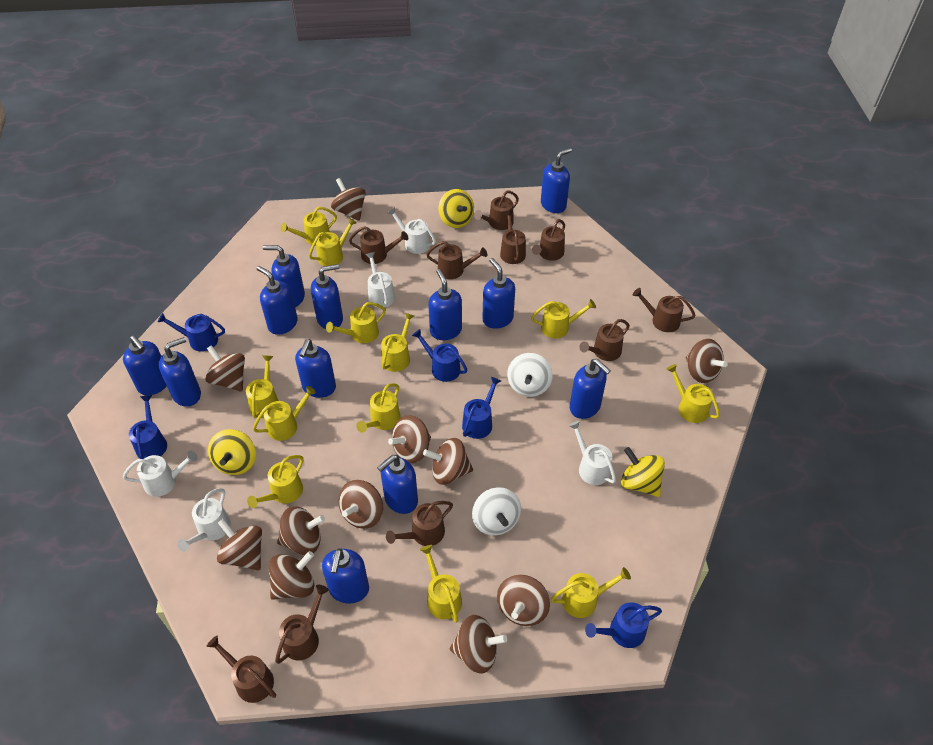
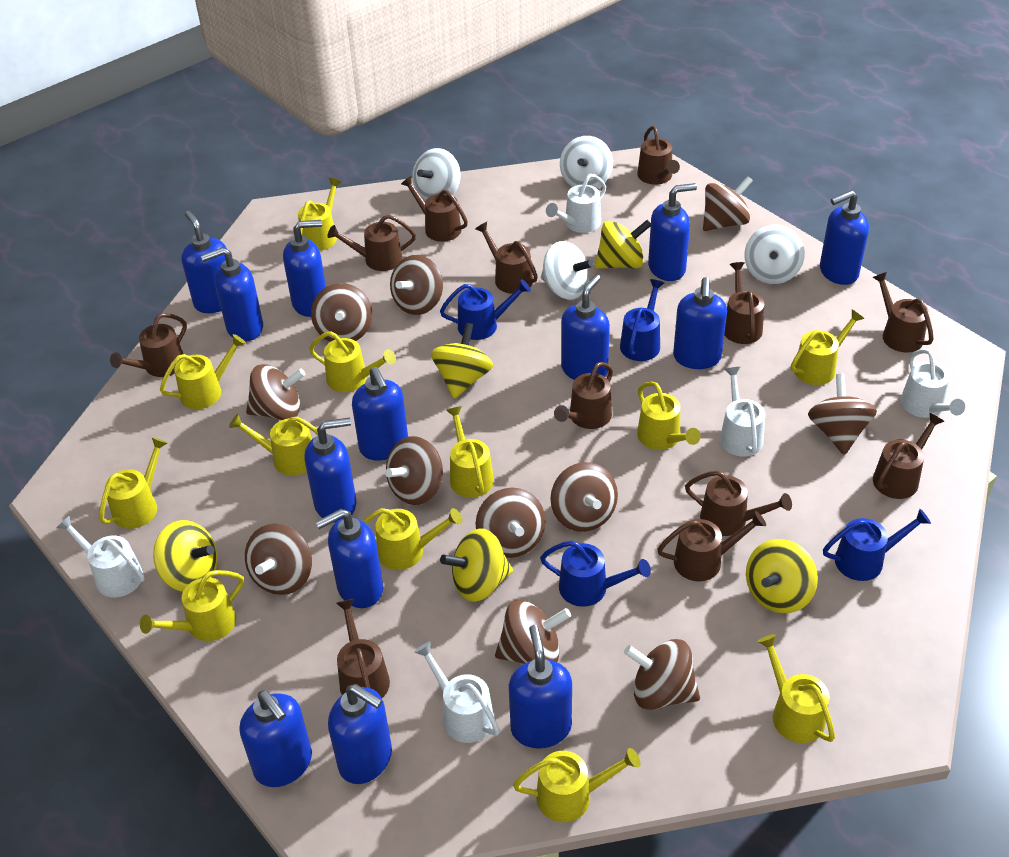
blue soap dispenser: [123,335,167,396] [159,337,201,407] [257,266,298,335] [263,245,305,307] [295,339,336,398] [311,264,343,329] [322,548,369,604] [377,455,418,514] [428,269,462,340] [482,258,515,329] [541,148,572,213] [570,359,611,419] = 12 -> [182,211,227,313] [201,247,263,342] [240,690,312,787] [283,220,326,317] [304,418,356,523] [316,509,383,608] [328,684,392,784] [352,367,408,460] [509,625,572,748] [561,275,610,380] [648,183,697,281] [673,277,727,369] [820,190,869,285] = 13
blue watering can: [129,395,167,459] [158,313,225,352] [412,329,468,382] [462,377,501,439] [585,602,662,648] = 5 -> [440,279,531,340] [540,541,651,607] [620,279,664,361] [823,509,931,581] = 4
brown watering can: [207,636,276,703] [275,585,329,664] [349,226,408,264] [386,501,453,546] [426,241,487,279] [474,191,519,230] [500,210,526,264] [532,219,565,261] [579,319,630,361] [633,288,696,332] = 10 -> [110,313,187,377] [327,215,416,271] [336,598,390,698] [401,176,468,242] [475,222,538,294] [554,362,613,429] [637,126,680,185] [657,511,766,581] [685,471,792,536] [724,262,764,344] [872,272,934,353] [873,413,945,499] = 12
white spinning top: [472,487,521,535] [507,353,553,397] = 2 -> [412,148,461,201] [541,241,594,300] [560,136,613,188] [744,225,805,284] = 4
yellow spinning top: [208,429,256,475] [438,189,474,228] [621,447,665,497] = 3 -> [153,520,218,592] [431,323,493,399] [440,528,513,602] [595,220,651,269] [746,539,818,613] = 5

